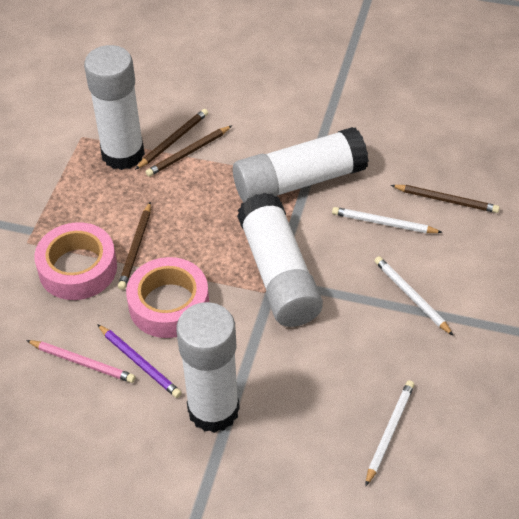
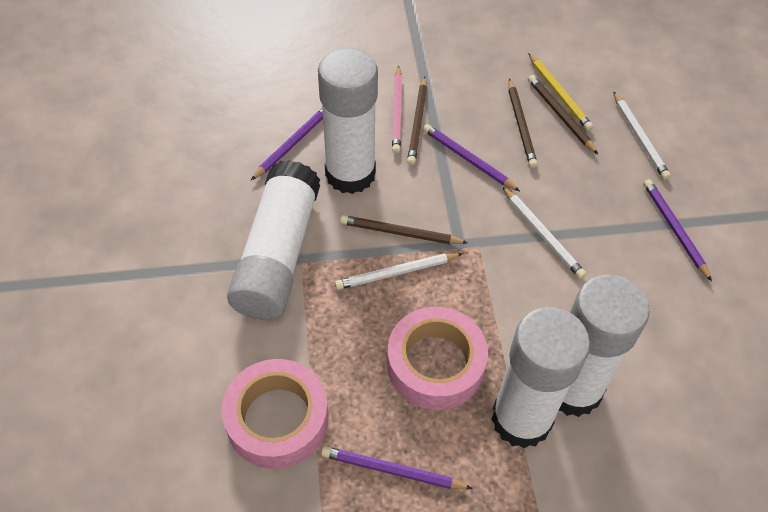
purple pencil: [97,324,182,398] = 1 -> [251,108,323,180] [321,446,473,489] [423,124,520,191] [643,179,712,282] = 4
yellow pencil: none = 0 -> [528,53,593,131] = 1

